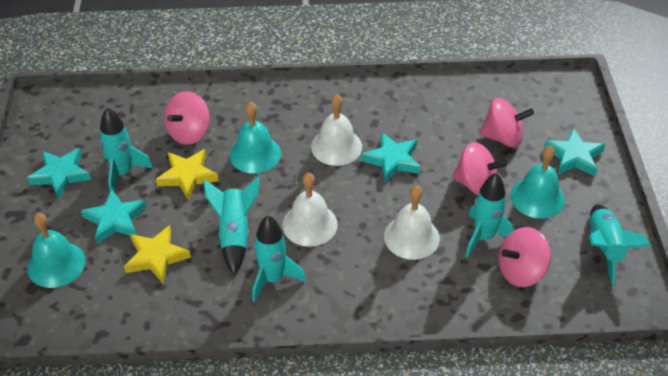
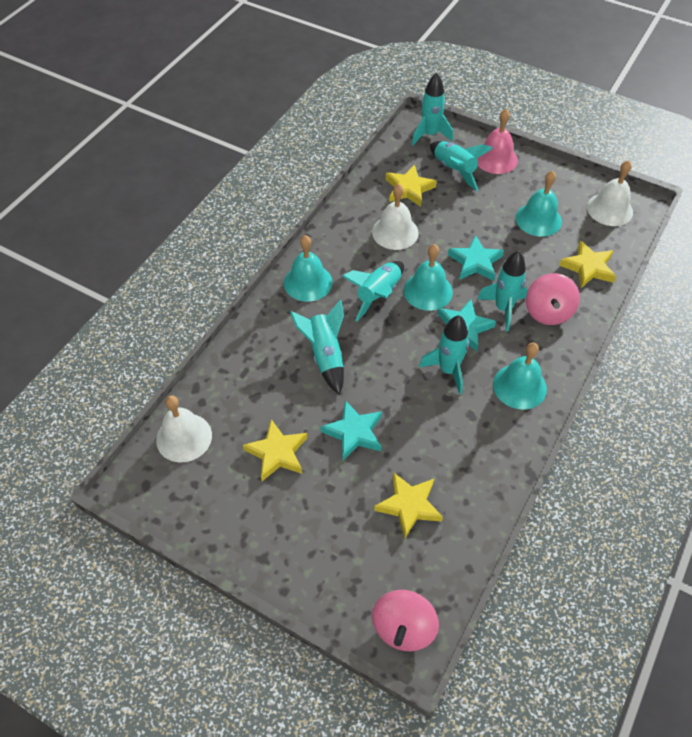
pink bell: none = 0 -> [477,109,518,174] = 1
pink spinning top: [164,91,210,145] [452,143,507,195] [479,98,534,148] [498,227,551,287] = 4 -> [372,590,439,651] [526,273,580,325] = 2
turquoise bell: [27,213,86,288] [229,102,281,173] [511,145,565,219] = 3 -> [284,235,332,302] [404,244,453,311] [493,343,547,410] [516,171,562,237] = 4
turquoise rocket: [100,108,153,191] [203,177,260,276] [252,216,306,302] [465,173,516,258] [589,205,651,285] = 5 -> [290,299,344,395] [342,261,404,321] [411,73,453,145] [419,315,469,395] [430,141,493,191] [477,251,528,332] = 6
turquoise star: [27,148,91,199] [81,189,146,244] [361,133,420,182] [544,128,605,176] = 4 -> [320,400,382,460] [438,299,496,351] [448,235,504,281] = 3
yellow star: [124,225,191,283] [156,149,219,200] = 2 -> [243,419,307,481] [374,472,443,539] [386,164,437,207] [559,240,616,288] = 4

